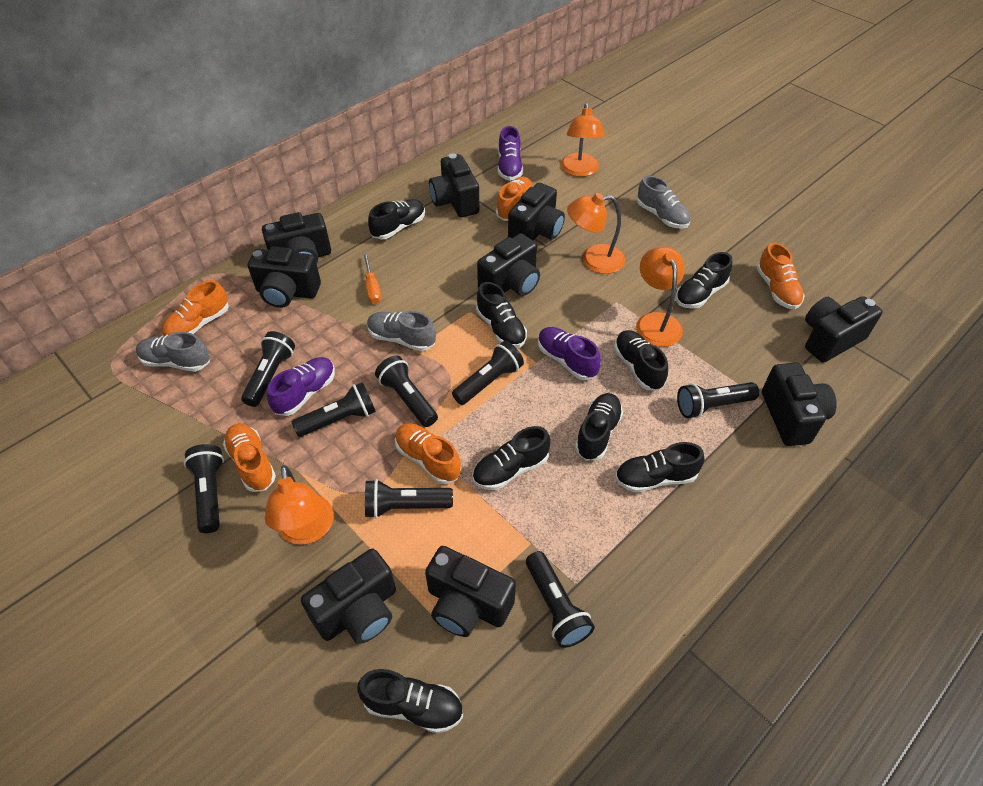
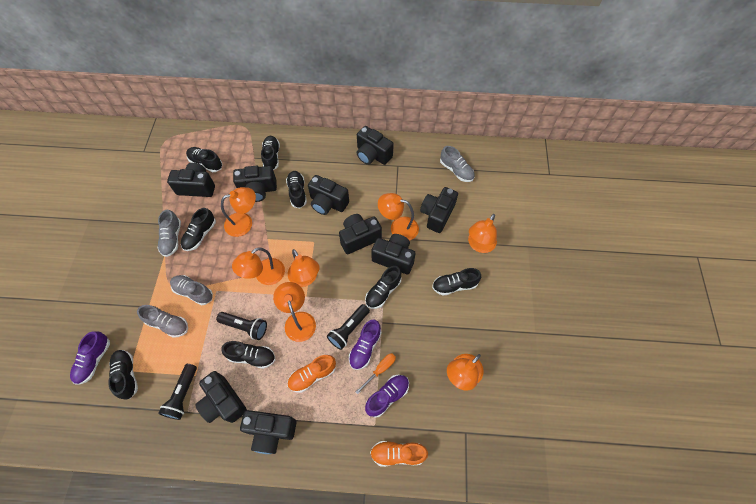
black flashlight: [184,444,224,533] [241,331,295,407] [292,382,376,437] [365,479,453,518] [375,355,438,427] [452,341,524,405] [526,551,595,648] [677,382,759,418] = 8 -> [158,364,197,420] [216,312,267,340] [327,304,370,350] = 3
grey shoe: [136,332,210,372] [367,311,436,351] [637,176,690,229] = 3 -> [137,305,188,338] [158,210,181,257] [170,275,213,305] [440,146,475,182] = 4
orange lamp: [265,465,334,545] [561,103,605,177] [567,193,625,274] [636,247,684,347] = 4 -> [221,187,256,237] [232,247,285,285] [273,282,316,342] [288,249,320,287] [378,193,419,241] [447,354,483,391] [468,214,497,253] = 7
orange shoe: [161,280,229,336] [223,423,276,492] [395,423,461,484] [496,177,533,221] [757,243,805,309] = 5 -> [287,355,336,393] [370,441,428,467] = 2

